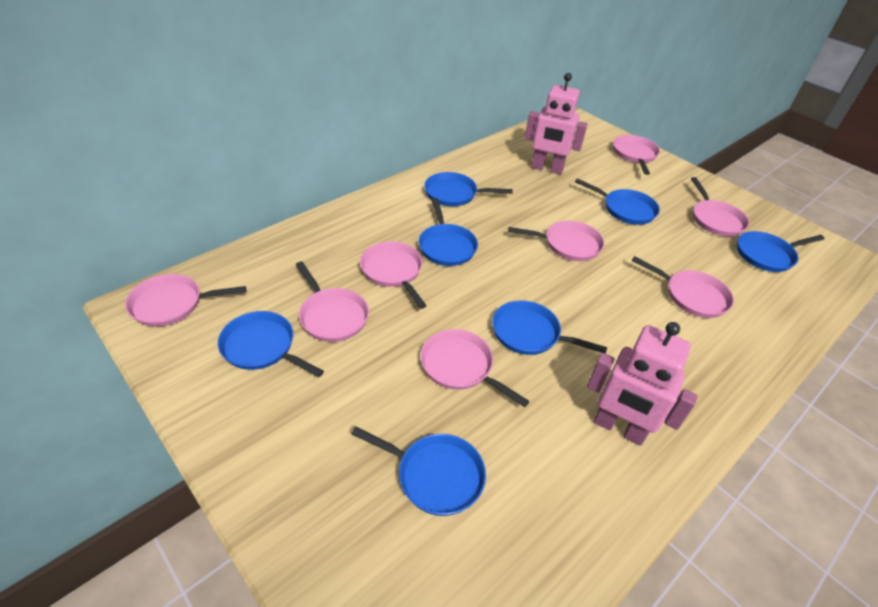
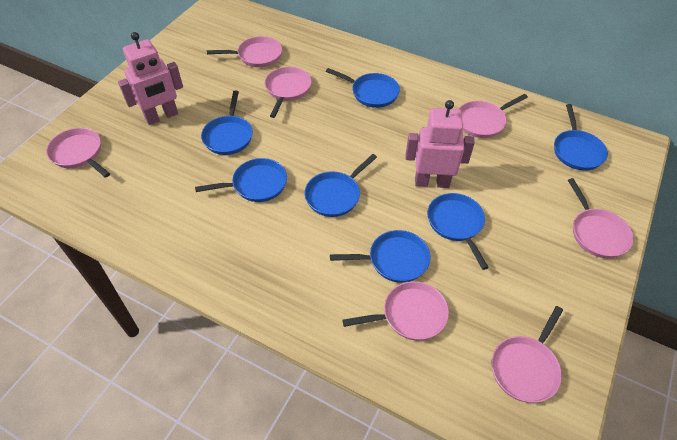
pink pan: [125,274,246,326] [296,261,369,342] [360,241,427,309] [420,329,530,407] [508,221,604,261] [613,135,660,175] [631,256,734,318] [691,177,749,237] = 8 -> [46,128,110,178] [207,36,282,67] [265,67,312,118] [342,281,449,340] [459,94,528,138] [491,306,563,403] [568,178,634,258] = 7

